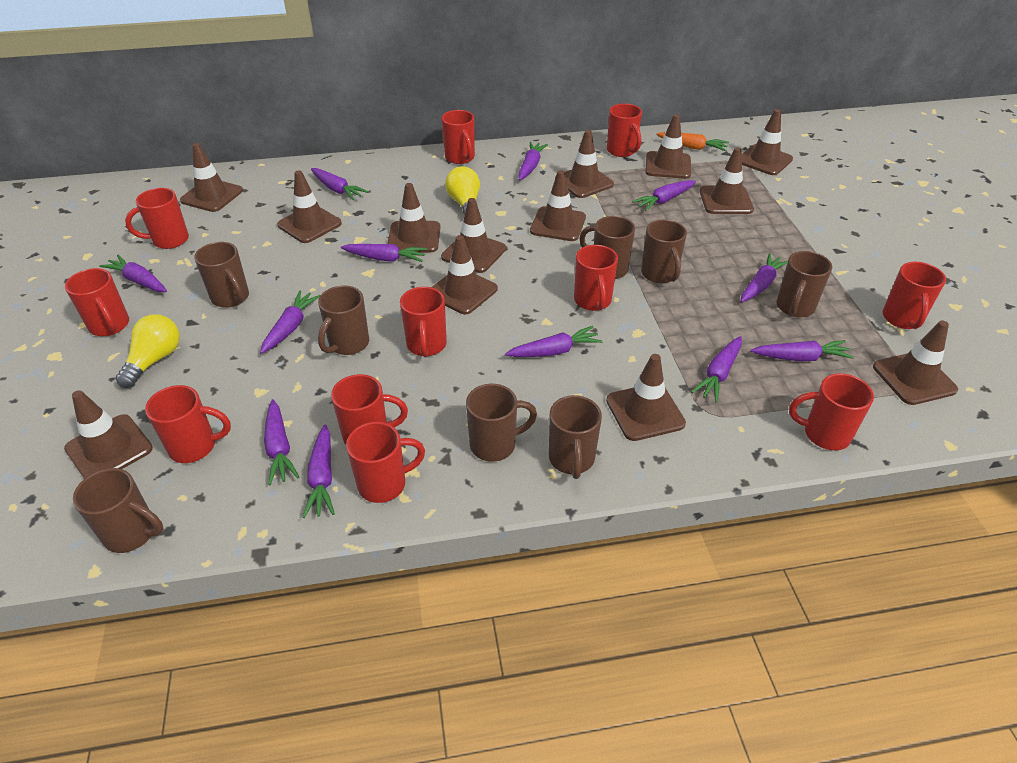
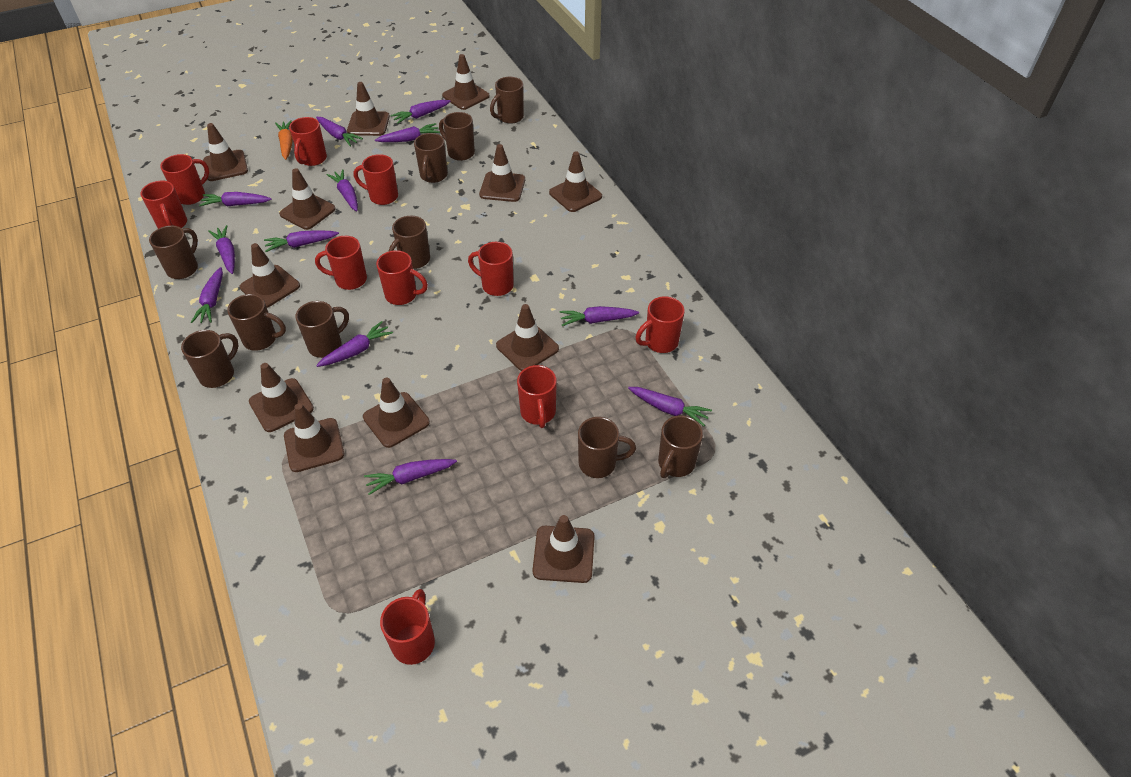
brown mug: [73,468,164,553] [194,242,249,308] [318,285,369,355] [466,384,537,462] [549,395,602,479] [579,216,635,279] [641,219,687,283] [776,251,832,318] = 8 -> [149,225,198,279] [181,330,239,388] [227,294,286,351] [296,301,349,358] [388,216,430,269] [414,133,448,183] [439,112,475,161] [490,77,524,124] [578,417,636,478] [658,416,703,478] = 10
brown traffic cone: [64,390,153,479] [180,143,243,212] [277,170,342,243] [387,183,441,253] [432,235,498,314] [441,198,506,273] [530,170,586,241] [555,130,614,198] [606,354,686,441] [645,114,691,179] [700,148,754,214] [742,109,793,175] [873,321,958,405] = 13 -> [203,123,248,181] [240,243,300,308] [249,363,314,432] [279,168,335,230] [284,403,344,472] [347,82,390,136] [363,378,430,448] [442,54,490,110] [479,144,525,202] [496,304,559,371] [533,515,595,583] [549,152,602,212] = 12
red mug: [65,268,129,336] [125,188,189,249] [145,385,231,463] [331,374,408,445] [346,422,425,503] [400,287,447,357] [441,110,475,164] [574,245,618,311] [607,104,642,157] [789,373,874,450] [883,262,946,329] = 11 -> [141,180,187,229] [160,154,209,205] [289,117,327,166] [315,236,367,290] [354,154,398,205] [376,250,428,305] [380,589,435,665] [468,242,514,296] [517,365,557,428] [635,296,685,353] = 10
yellow light bulb: [116,314,180,388] [445,166,480,215] = 2 -> none = 0

